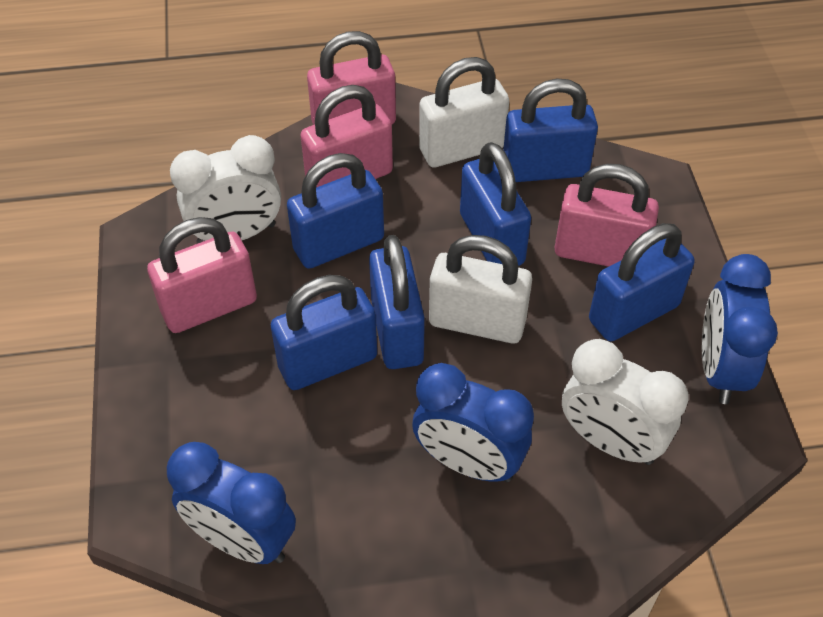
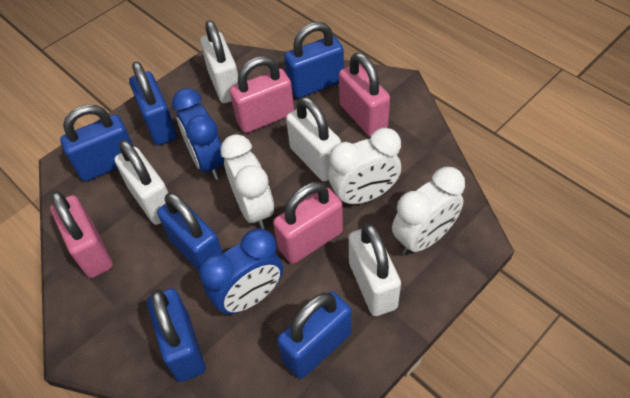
blue clock: [167,442,296,564] [412,363,534,482] [702,254,778,404] = 3 -> [172,88,224,180] [199,228,283,315] = 2
white clock: [170,135,281,244] [562,339,689,465] = 2 -> [220,134,274,229] [328,128,401,206] [392,167,465,255] = 3
white padlock: [419,57,509,168] [429,235,532,343] = 2 -> [115,140,168,225] [200,20,238,103] [286,97,341,181] [349,223,401,316] = 4

